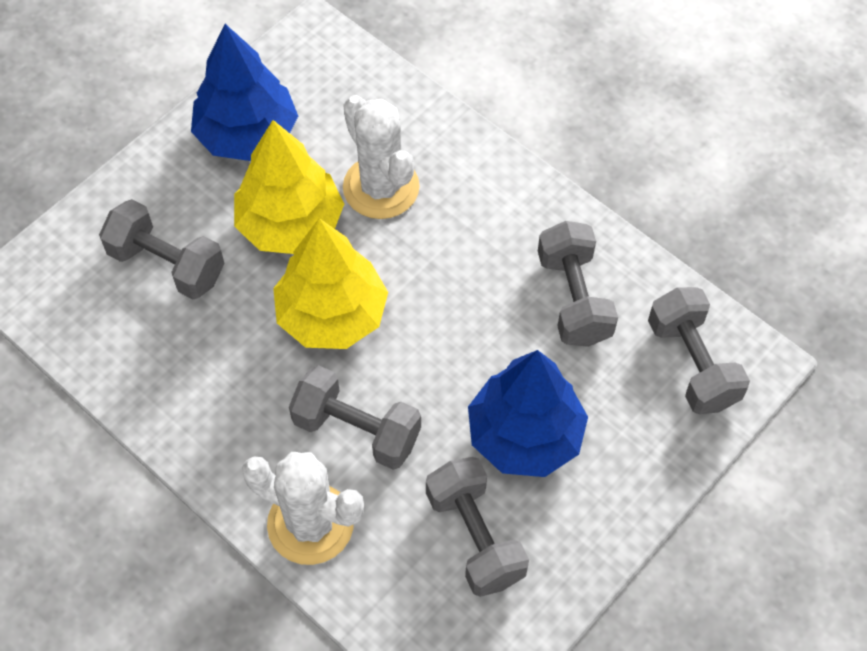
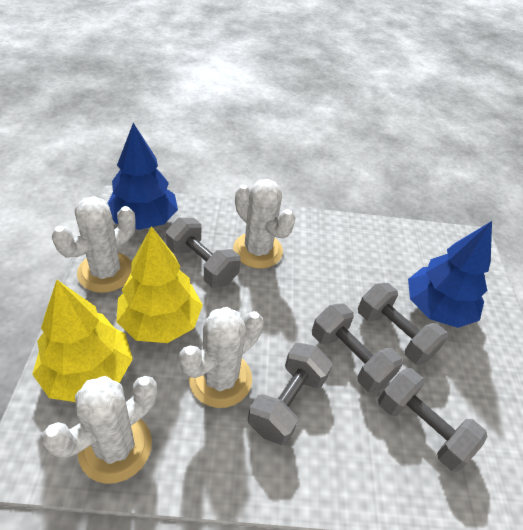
white cactus: [242,452,365,565] [343,95,420,219] = 2 -> [41,376,157,484] [52,196,135,293] [180,307,264,408] [233,179,296,269] = 4

